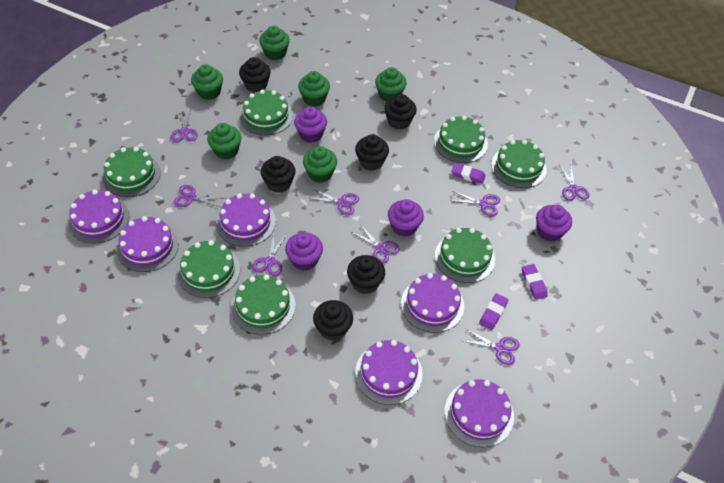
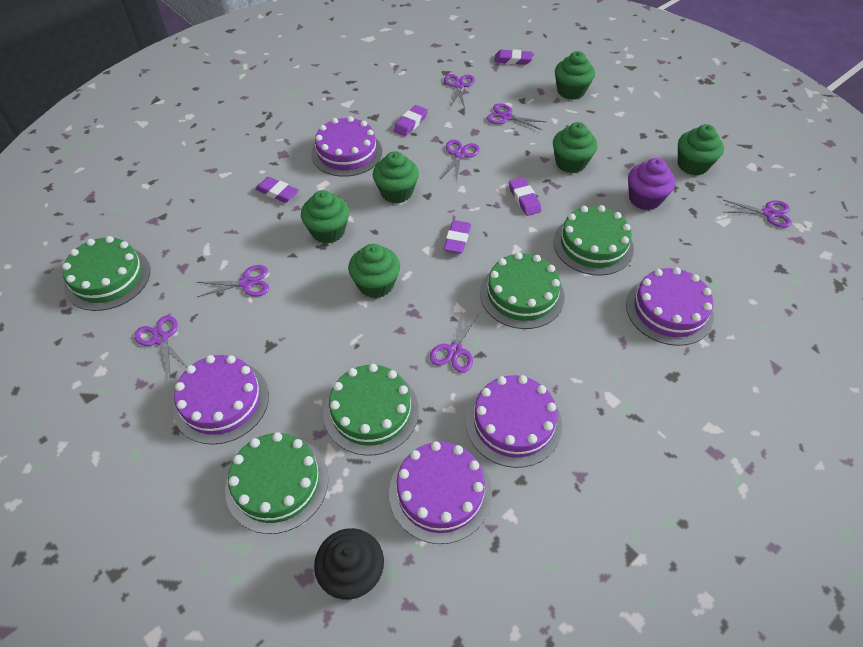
black cupcake: [239,57,271,92] [260,156,295,193] [313,300,353,341] [347,255,385,294] [355,134,389,171] [384,94,417,130] = 6 -> [314,528,384,600] = 1
green cake: [102,147,161,197] [177,240,240,298] [231,274,295,334] [240,89,293,136] [434,116,488,163] [435,228,495,283] [491,140,547,188] = 7 -> [62,236,150,311] [225,432,328,534] [323,364,419,456] [480,252,565,329] [553,205,634,276] = 5
purple cake: [68,190,130,244] [117,216,179,272] [216,193,276,247] [355,340,423,405] [401,273,464,333] [445,379,514,447] = 6 -> [173,355,269,445] [311,116,382,177] [389,441,492,544] [466,375,562,468] [626,267,714,346] = 5
purple cupcake: [285,232,323,271] [294,107,327,143] [388,199,424,237] [536,205,572,242] = 4 -> [628,158,676,210] = 1
purple eraser: [451,163,486,184] [479,293,508,330] [522,264,548,300] = 3 -> [255,177,299,203] [393,105,428,137] [443,220,471,254] [494,49,533,65] [509,177,542,216] = 5
purple scissors: [171,110,198,142] [173,185,225,207] [252,234,287,276] [308,189,359,215] [351,226,400,263] [453,191,500,216] [464,329,520,365] [559,165,589,201] = 8 -> [135,315,187,379] [197,265,269,297] [430,308,480,373] [441,140,480,181] [444,74,475,108] [487,103,546,130] [724,200,792,228] = 7

